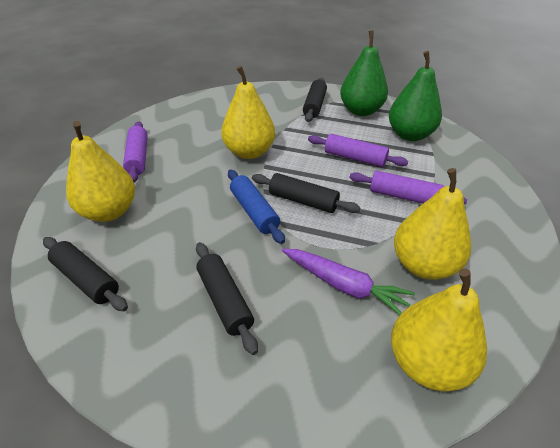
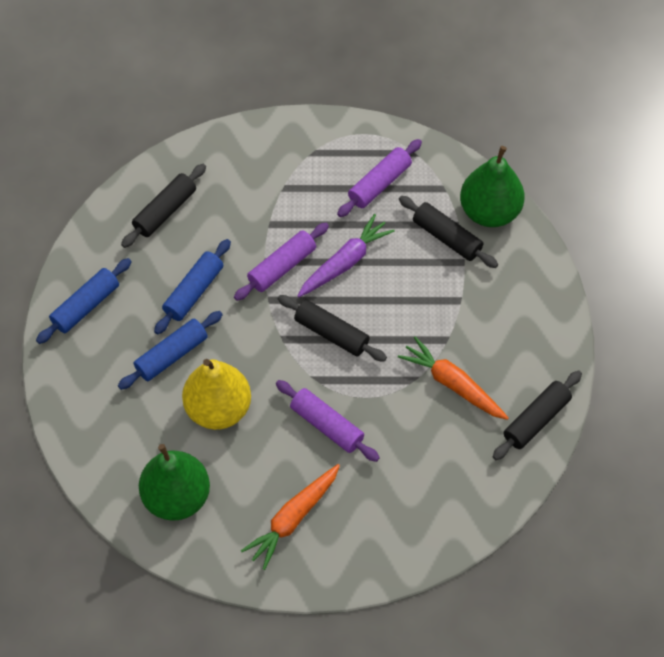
blue rolling pin: [228,170,285,244] = 1 -> [36,258,132,344] [118,311,223,390] [154,239,231,335] = 3
orange carrot: none = 0 -> [241,464,340,570] [398,336,509,420] = 2
yellow pear: [66,121,135,222] [221,66,275,159] [391,268,487,392] [394,168,471,280] = 4 -> [182,359,251,430] = 1

